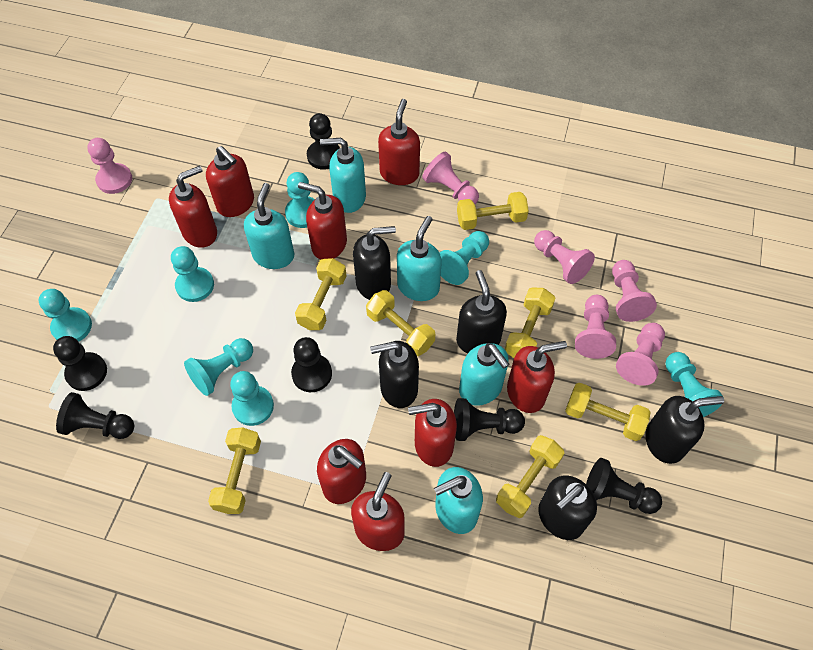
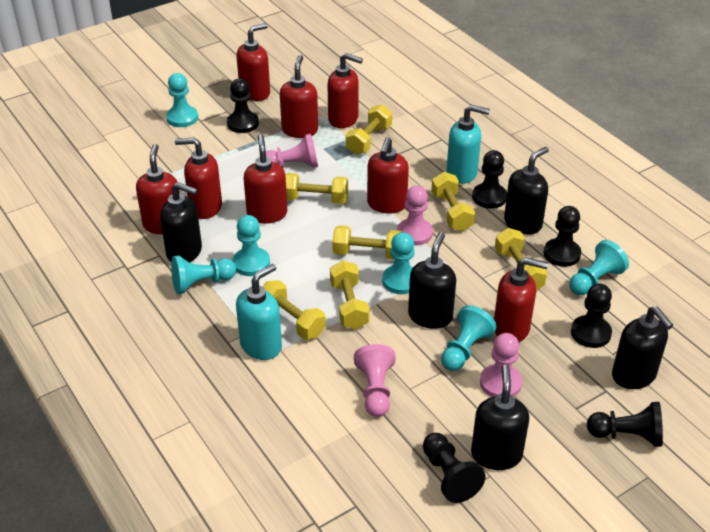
pink pawn: [87,138,132,194] [422,152,479,204] [534,230,595,284] [575,295,616,359] [612,260,657,322] [616,323,665,386] = 6 -> [266,134,318,168] [354,344,396,417] [397,186,433,246] [480,333,522,397] = 4
turquoise pawn: [39,289,92,342] [171,246,214,302] [184,338,253,396] [230,371,274,426] [285,172,315,228] [440,231,489,285] [665,352,724,417] = 7 -> [166,73,198,127] [171,255,236,294] [233,215,270,276] [382,232,414,294] [441,305,497,371] [569,240,629,295] = 6
turquoise soap dispenser: [244,183,295,269] [320,138,366,213] [397,216,442,301] [434,467,483,534] [459,343,509,406] = 5 -> [236,264,282,360] [447,105,490,184] = 2

